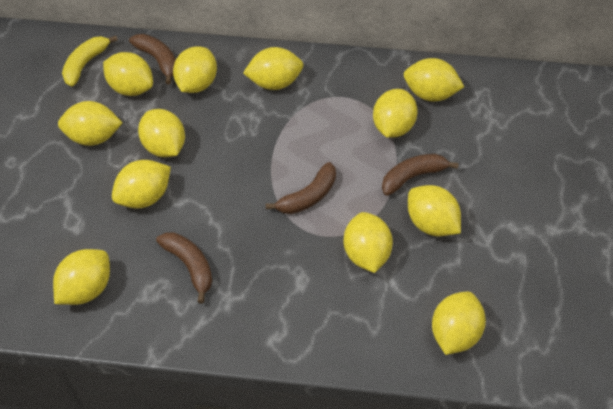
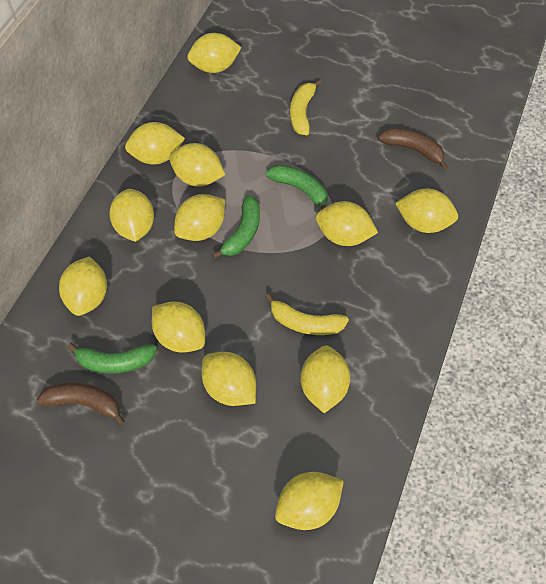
brown banana: [129,34,176,84] [156,232,212,303] [266,162,336,214] [382,154,459,196] = 4 -> [37,382,126,426] [378,128,448,170] = 2
green banana: none = 0 -> [67,343,157,373] [212,195,260,258] [266,165,328,209] = 3
yellow banana: [62,36,118,86] = 1 -> [265,294,349,335] [290,79,322,135] = 2

